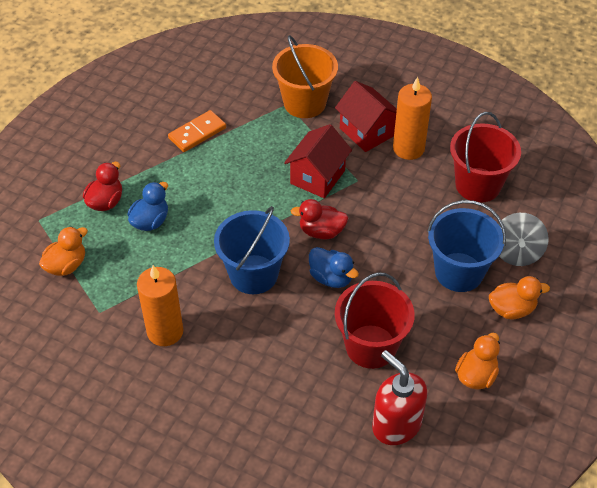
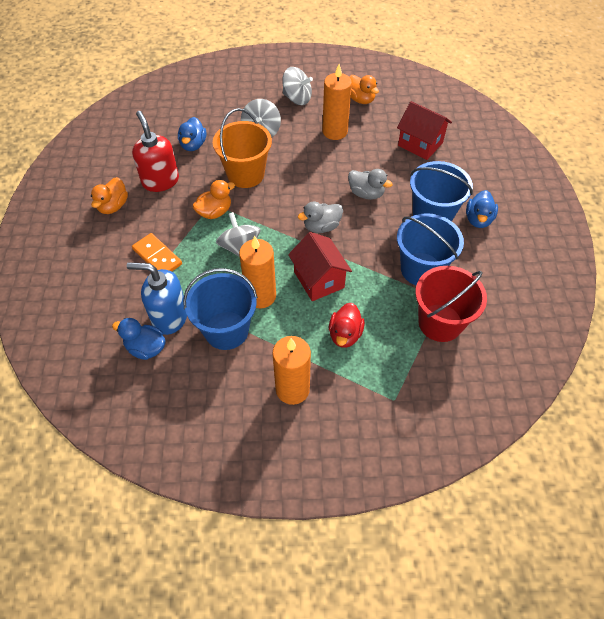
blue bucket: [214,206,290,294] [427,200,506,292] = 2 -> [183,268,258,350] [397,213,464,285] [410,161,473,221] = 3
blue duck: [128,182,168,231] [309,247,359,288] = 2 -> [112,318,166,360] [178,117,206,151] [466,190,498,228] = 3
blue soap dispenser: none = 0 -> [127,262,187,335] = 1
grey duck: none = 0 -> [298,202,343,233] [348,169,393,200] = 2
grey spinning top: [498,213,549,266] = 1 -> [216,212,261,257] [241,99,281,138] [282,67,313,105] = 3
orange candle: [137,265,184,346] [393,76,432,160] = 2 -> [239,236,276,309] [272,336,311,405] [322,64,352,140] = 3
red bucket: [335,272,415,369] [450,112,521,203] = 2 -> [415,266,487,342] = 1
red duck: [83,162,122,211] [291,199,348,239] = 2 -> [329,303,365,348] = 1

